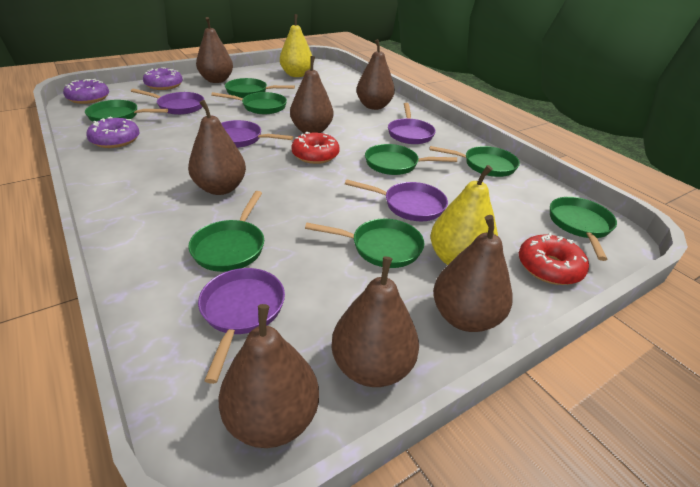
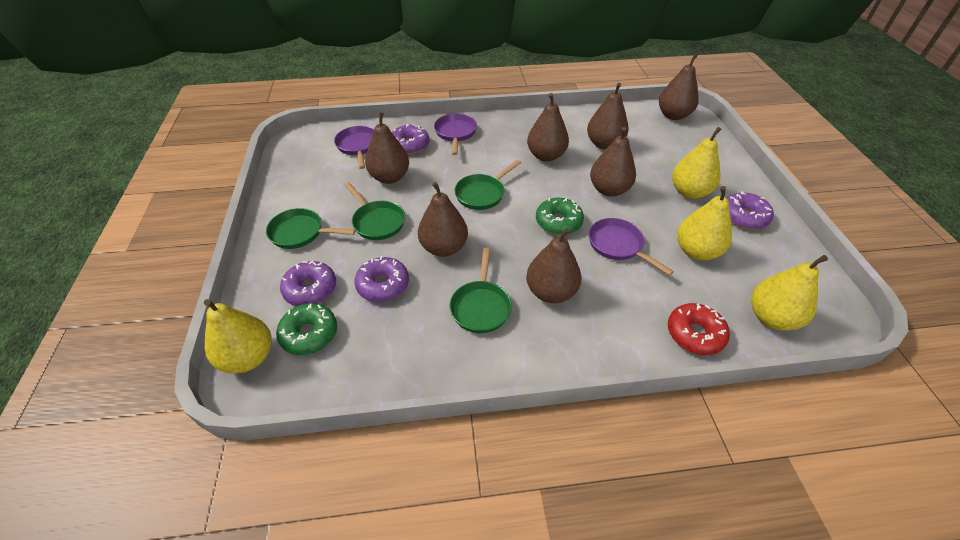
green donut: none = 0 -> [276,303,337,355] [536,198,584,235] = 2
green pan: [85,100,168,122] [188,191,264,272] [211,92,287,114] [225,78,295,98] [305,219,424,268] [365,144,457,175] [429,146,520,177] [550,197,617,261] = 8 -> [266,208,356,249] [344,183,405,240] [450,248,512,333] [455,160,521,210] = 4
purple donut: [63,79,109,104] [86,117,140,148] [143,67,183,90] = 3 -> [280,261,336,306] [354,256,409,302] [392,124,429,154] [727,192,774,229] = 4
purple pan: [131,89,204,115] [198,268,285,384] [221,120,293,148] [345,179,448,221] [388,103,436,144] = 5 -> [334,126,374,169] [434,113,477,155] [589,218,674,276] = 3
red donut: [292,132,340,164] [519,233,589,285] = 2 -> [668,303,730,355] = 1
yellow pear: [280,14,312,77] [430,165,498,265] = 2 -> [204,299,272,373] [672,127,722,199] [677,186,732,260] [751,255,828,331] = 4

